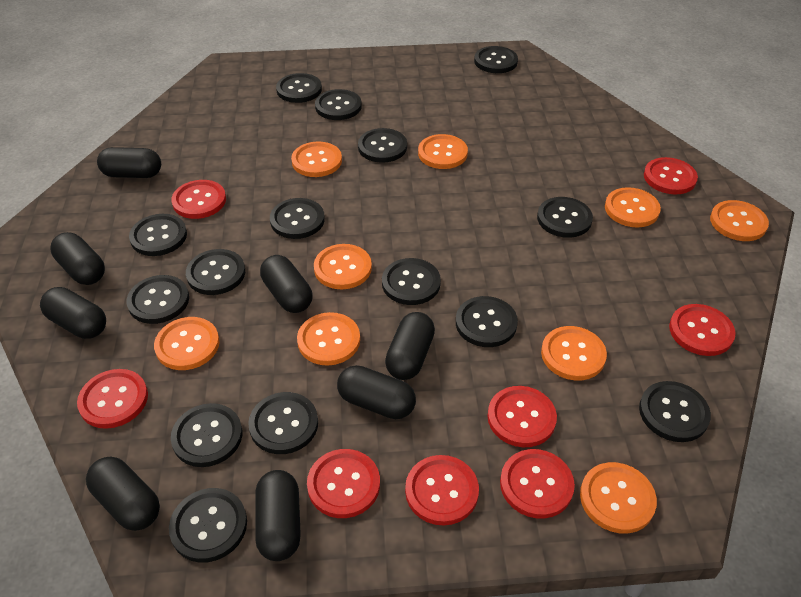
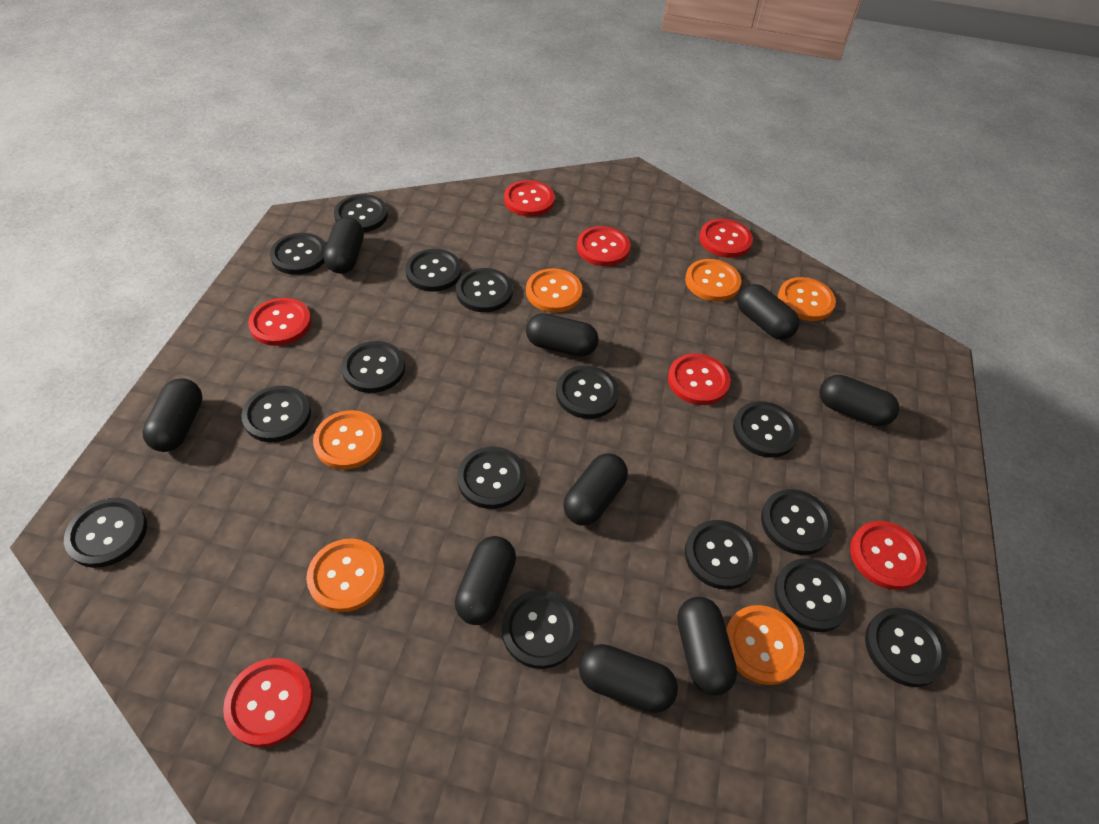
black capsule: [40,287,106,339] [50,232,105,285] [86,457,160,531] [97,147,161,178] [255,470,301,561] [260,255,313,313] [337,365,416,419] [385,312,435,380] = 8 -> [142,378,203,452] [324,217,364,274] [455,536,516,625] [526,313,599,357] [563,453,628,526] [579,644,678,713] [677,597,737,696] [737,284,799,340] [819,375,899,426] = 9
orange button: [154,317,220,370] [291,142,342,177] [297,312,360,365] [314,244,372,289] [418,134,468,169] [541,326,607,380] [580,462,657,533] [605,187,661,227] [710,200,769,241] = 9 -> [306,539,385,612] [313,410,383,469] [526,268,583,313] [685,259,741,301] [726,605,804,685] [778,277,836,321] = 6
red button: [77,369,148,429] [171,180,226,219] [307,449,380,518] [405,455,479,526] [487,386,557,447] [500,449,575,519] [644,157,698,194] [669,304,736,356] = 8 -> [223,658,313,747] [248,298,312,346] [504,180,555,217] [577,226,630,266] [668,353,730,405] [700,219,753,258] [850,521,926,590] = 7

